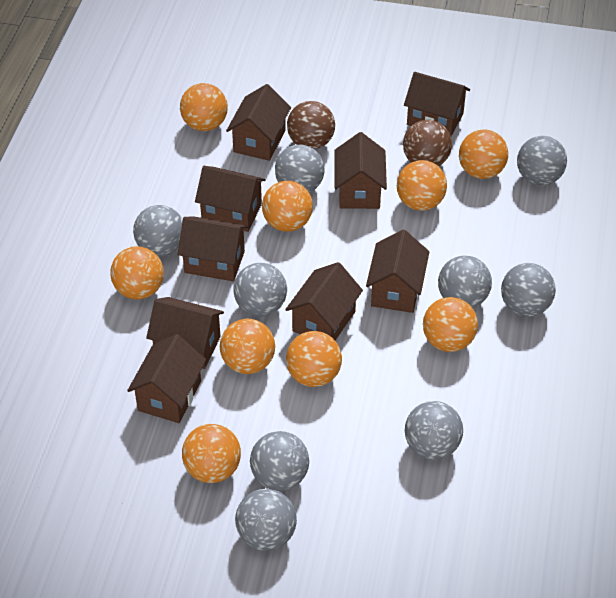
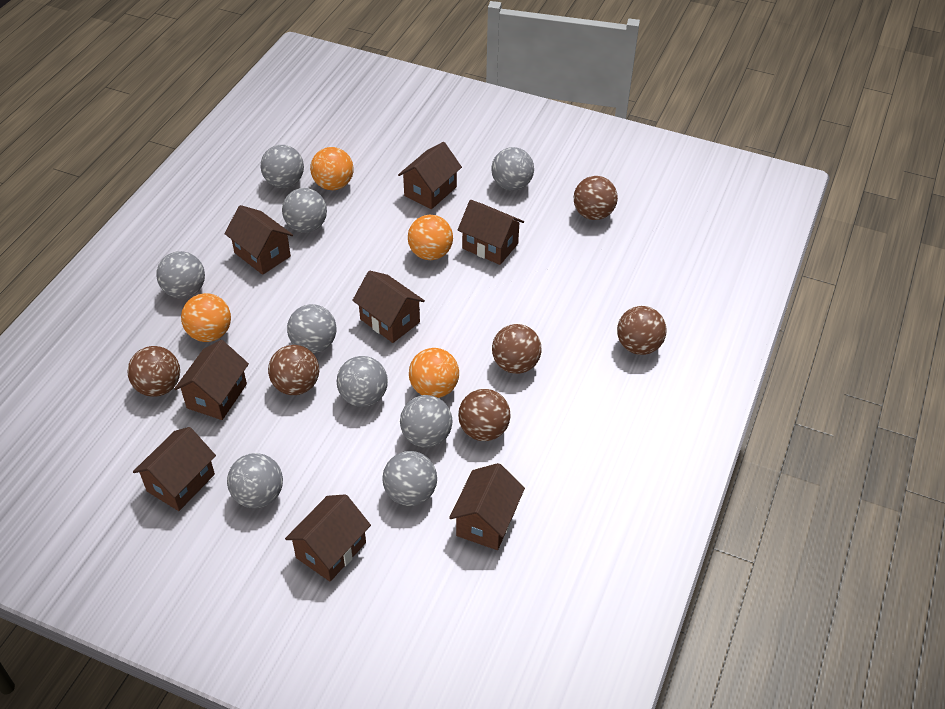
brown ball: [287,101,335,149] [403,120,452,166] = 2 -> [127,346,180,397] [268,345,319,395] [458,389,511,441] [492,324,542,374] [574,176,618,220] [617,306,667,355] = 6
brown house: [127,334,206,423] [146,297,224,369] [178,216,248,281] [195,166,266,232] [226,84,291,161] [285,262,363,340] [334,132,387,209] [366,230,429,313] [404,72,470,136] = 9 -> [133,427,216,511] [174,340,249,420] [224,205,293,275] [285,494,371,582] [352,270,425,343] [398,142,462,209] [449,463,525,550] [458,200,524,265] = 8
orange ball: [110,246,164,300] [180,83,228,131] [182,424,241,483] [220,319,275,374] [262,181,313,232] [286,331,342,387] [397,160,447,211] [423,297,478,352] [459,129,508,179] = 9 -> [181,293,231,342] [310,147,353,190] [408,215,453,260] [409,348,459,398] = 4

